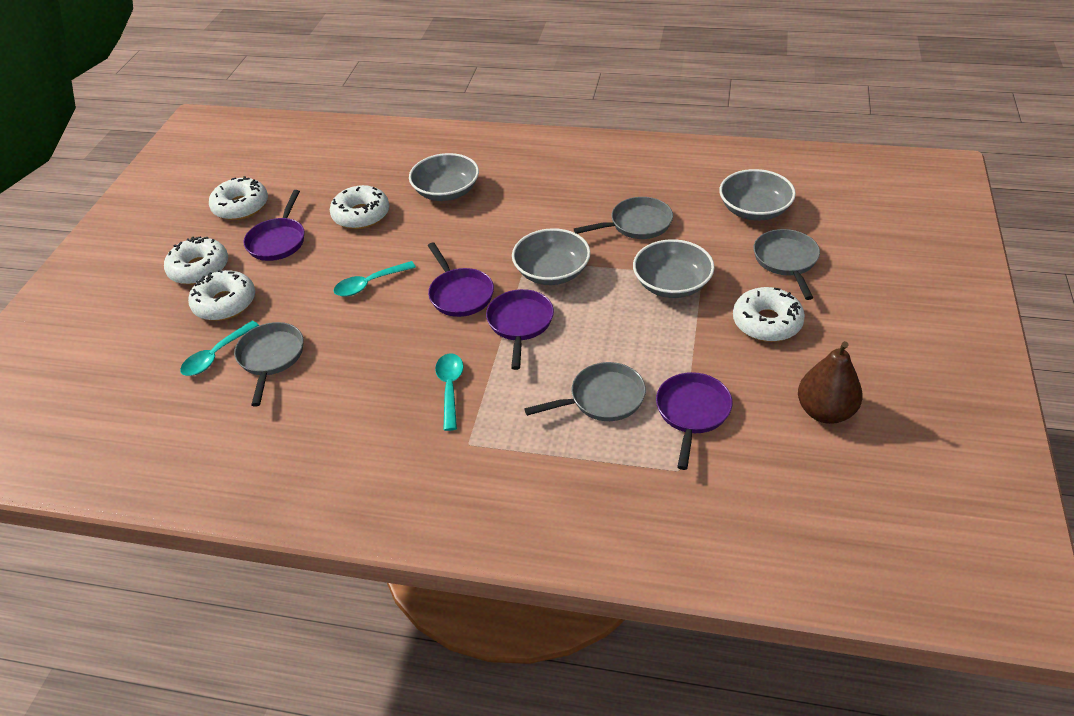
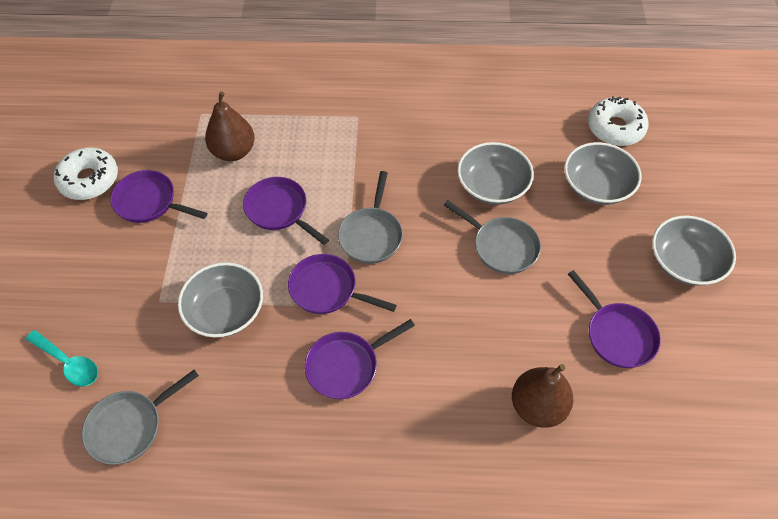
brown pear: [798,341,863,424] = 1 -> [205,92,255,161] [512,364,573,428] = 2
grey pan: [234,322,304,407] [524,362,646,421] [574,197,673,239] [753,229,820,300] = 4 -> [82,370,199,465] [338,171,403,264] [444,200,541,274] = 3
purple pan: [243,190,305,261] [428,242,494,317] [486,289,554,370] [656,372,732,470] = 4 -> [110,170,207,223] [243,177,329,245] [288,254,397,314] [304,319,415,399] [568,270,661,368] = 5
turquoise spoon: [180,321,259,376] [333,261,416,297] [435,353,464,431] = 3 -> [26,330,98,386] = 1
white donut: [164,236,228,285] [188,270,255,321] [209,176,268,220] [330,185,389,229] [733,287,805,342] = 5 -> [54,148,118,200] [588,96,649,146] = 2

